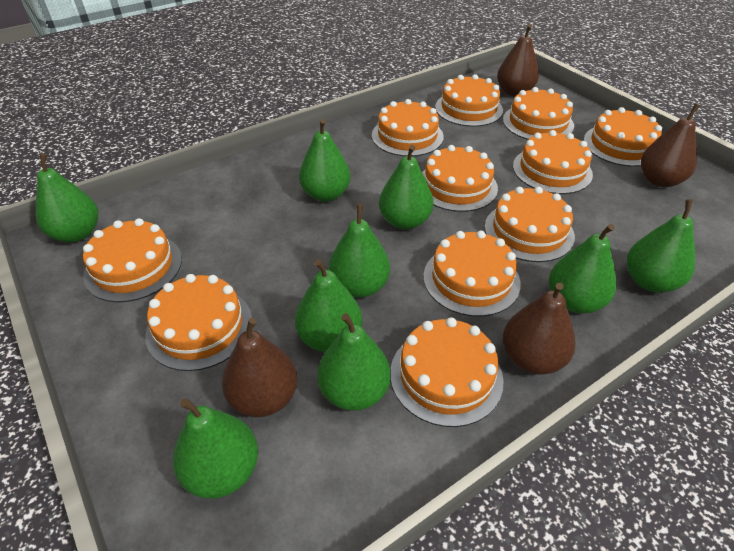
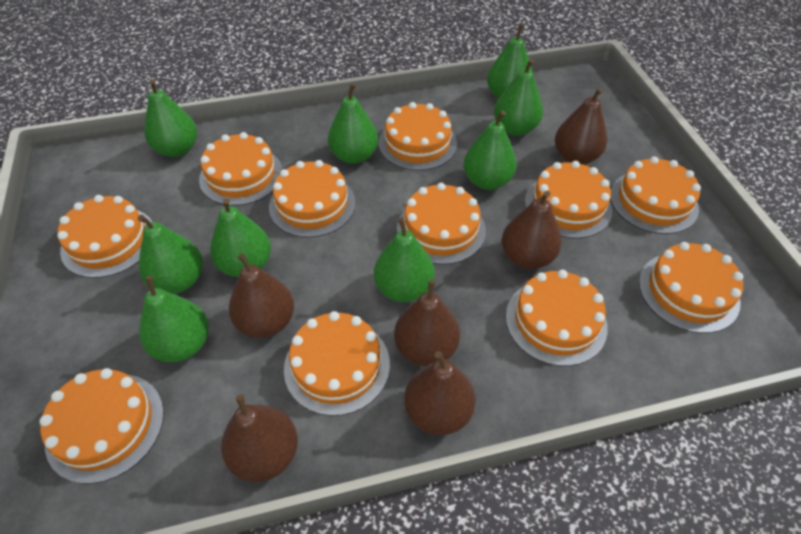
brown pear: [222,318,298,417] [497,24,539,96] [503,283,576,375] [641,104,700,187] = 4 -> [221,394,298,482] [229,253,294,338] [394,280,460,366] [404,351,476,435] [502,191,562,269] [555,88,607,165] = 6

